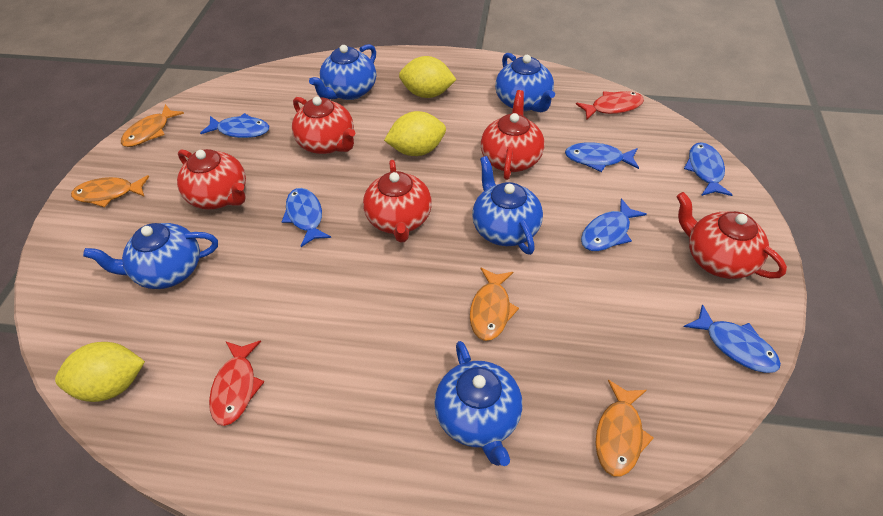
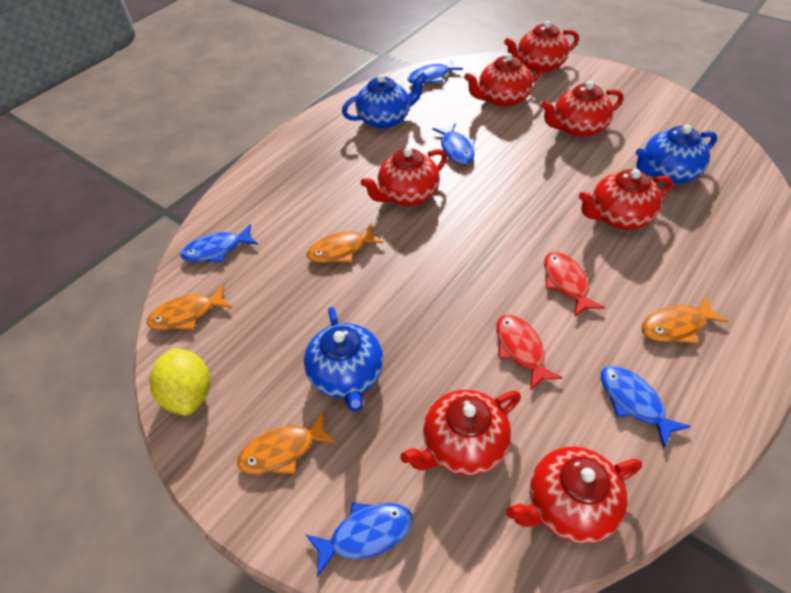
blue fish: [200,113,269,138] [282,188,331,247] [565,142,639,172] [581,198,647,251] [684,142,733,196] [684,304,781,373] = 6 -> [180,224,258,262] [306,503,413,577] [408,59,463,84] [432,123,475,165] [601,366,691,448] = 5
blue teapot: [83,223,218,289] [309,44,376,100] [434,341,522,466] [472,156,543,255] [495,53,555,112] = 5 -> [304,307,383,412] [342,72,427,129] [636,125,717,184] = 3
red teapot: [177,149,246,209] [292,97,355,154] [363,160,432,243] [481,90,545,180] [676,192,787,279] = 5 -> [361,148,447,206] [400,390,521,476] [464,53,542,107] [504,21,579,74] [506,446,642,544] [541,81,623,137] [579,169,673,229] = 7
yellow lemon: [55,342,145,402] [384,111,446,156] [399,56,456,98] = 3 -> [149,348,210,415] = 1

